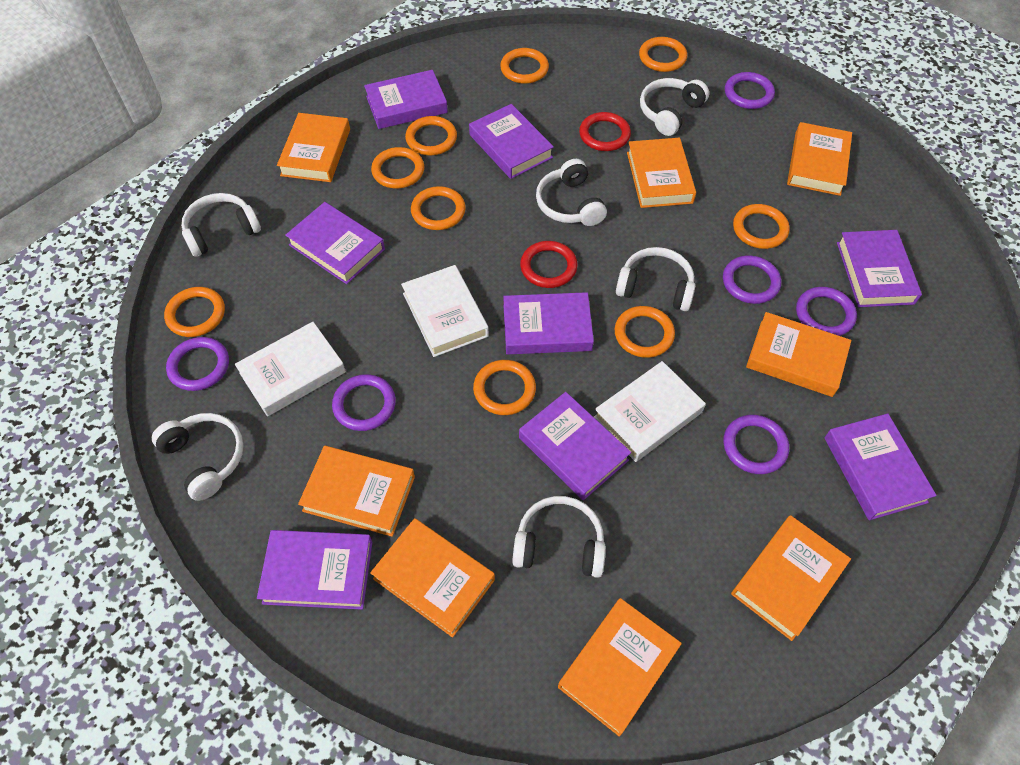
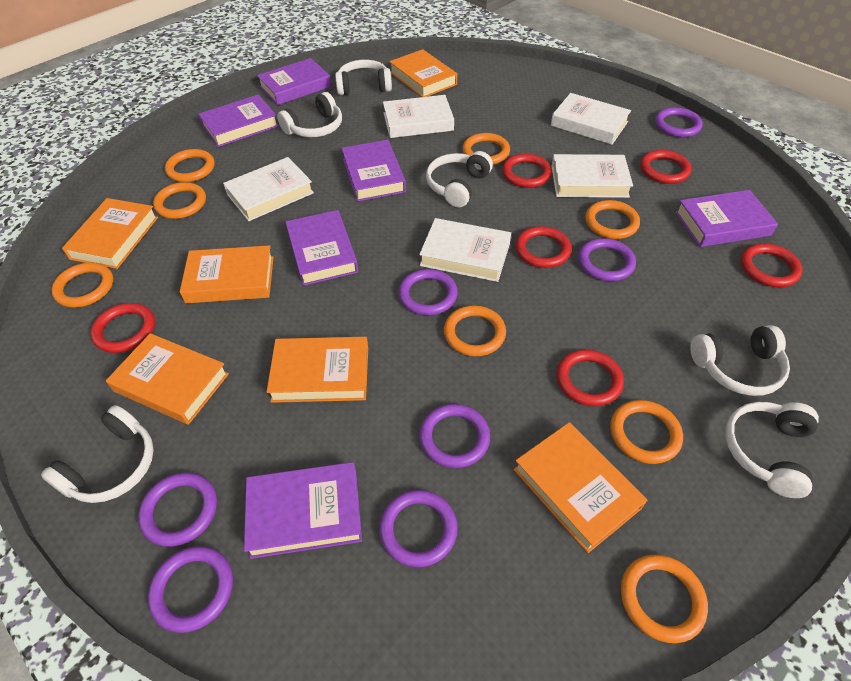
orange book: [277,113,350,182] [298,446,415,537] [370,518,495,638] [558,598,682,737] [627,138,696,208] [731,515,851,641] [746,312,851,397] [787,122,852,196] = 8 -> [62,198,158,269] [106,333,229,425] [180,245,274,303] [267,337,368,403] [389,49,457,97] [514,422,647,553] = 6
orange ring: [164,287,225,337] [371,147,424,188] [405,116,457,155] [411,186,466,230] [473,360,536,415] [500,48,549,84] [615,306,675,358] [639,37,687,72] [733,204,790,249] = 9 -> [51,262,113,308] [153,182,206,219] [165,149,214,182] [444,305,506,356] [462,133,510,164] [585,200,640,239] [610,400,683,464] [621,555,708,643] = 8
purple book: [257,530,372,610] [285,202,385,284] [364,70,448,129] [469,104,554,179] [503,292,594,354] [519,392,631,500] [824,414,937,520] [837,230,922,307] = 8 -> [198,94,279,147] [244,462,362,559] [257,58,332,105] [285,210,358,286] [341,140,406,202] [675,190,778,247] = 6
purple ring: [166,337,229,391] [332,374,396,431] [723,255,781,304] [723,415,789,474] [725,72,775,109] [796,287,857,336] = 6 -> [138,473,217,547] [148,546,233,633] [379,490,458,567] [398,269,458,315] [419,404,490,468] [578,238,636,281] [655,107,703,137] = 7
red ring: [520,241,578,288] [579,112,631,151] = 2 -> [90,303,155,353] [502,154,552,188] [515,226,572,268] [556,349,624,406] [640,150,691,184] [740,243,802,287] = 6
white book: [235,322,346,416] [401,265,489,357] [594,361,706,462] = 3 -> [223,157,314,221] [383,95,454,138] [419,218,511,282] [551,93,631,145] [551,154,633,198] = 5

